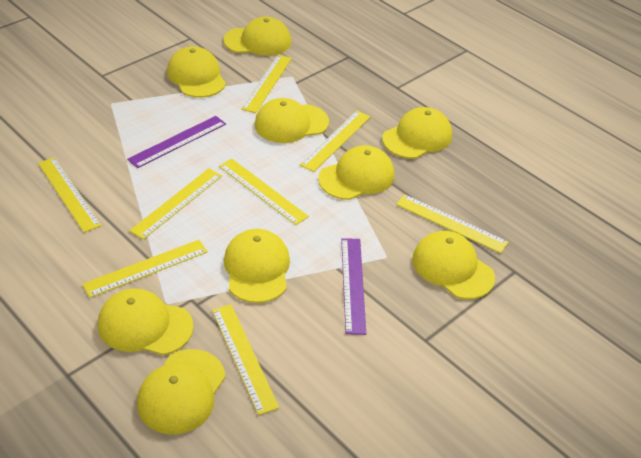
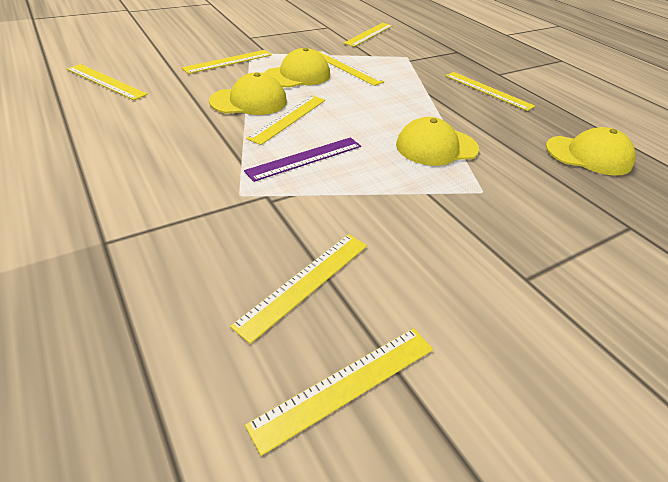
purple ruler: [127,116,226,168] [341,238,366,335] = 2 -> [244,137,361,182] = 1
yellow cap: [98,288,193,355] [137,349,226,435] [167,46,226,98] [223,16,291,56] [224,229,290,303] [254,98,329,143] [318,145,394,200] [382,107,452,159] [412,231,495,299] = 9 -> [209,72,287,115] [265,48,330,88] [396,117,479,166] [546,127,636,176] = 4

